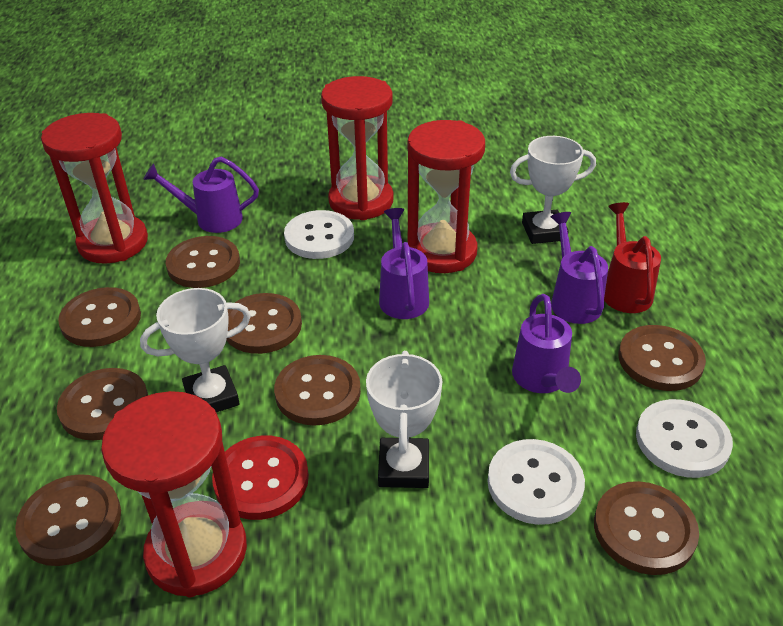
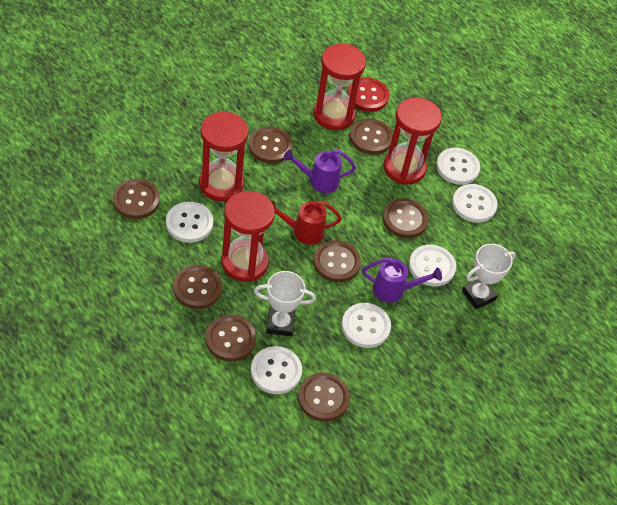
purple watering can: [143,156,259,233] [379,208,429,319] [512,294,581,393] [551,212,608,324] = 4 -> [283,150,356,193] [362,258,442,303] = 2
white button: [284,210,354,259] [488,439,585,525] [636,399,733,478] = 3 -> [166,202,213,243] [251,346,302,394] [341,303,391,348] [409,245,456,286] [436,148,480,185] [452,184,498,223] = 6
white trophy: [140,288,251,412] [366,351,442,488] [510,136,596,244] = 3 -> [254,271,316,336] [462,244,515,309] = 2

